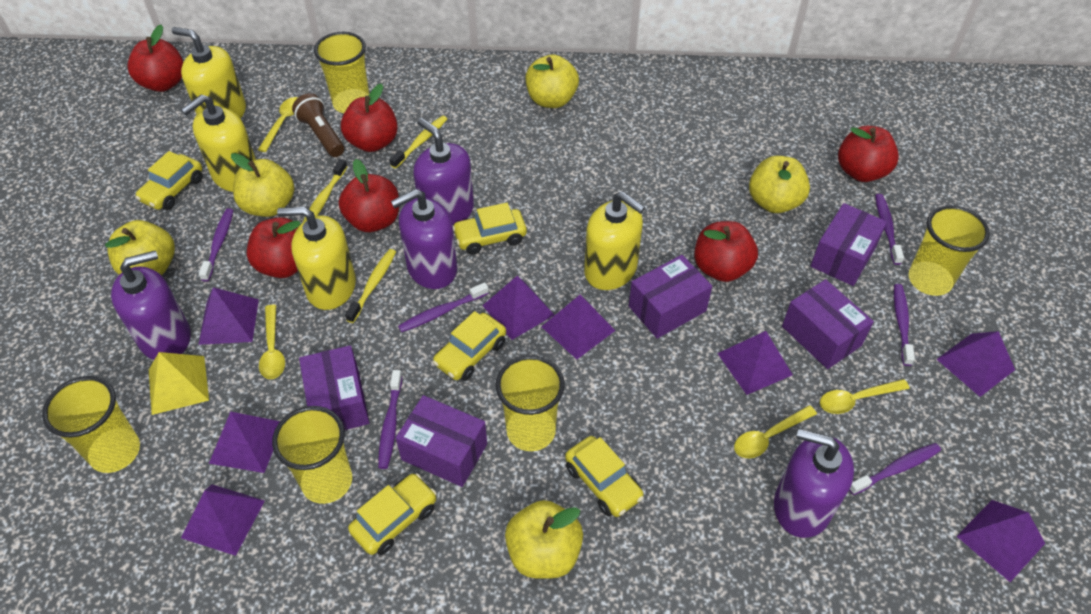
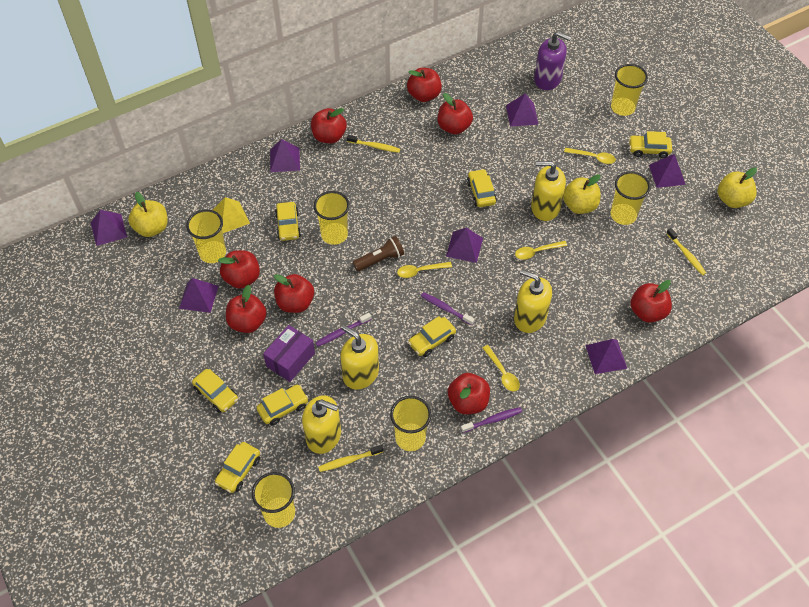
purple box: [299,345,369,430] [396,395,487,487] [629,255,712,339] [782,279,874,369] [811,203,887,286] = 5 -> [263,325,315,382] = 1
purple pyramid: [181,484,265,556] [198,287,259,345] [209,412,280,473] [482,276,554,340] [541,295,616,359] [717,331,793,395] [937,331,1015,397] [957,500,1045,582] = 8 -> [91,210,127,246] [179,278,219,313] [270,139,300,172] [446,227,483,263] [506,93,539,127] [585,339,627,374] [649,154,686,188] = 7
purple soap dispenser: [111,250,191,360] [391,189,457,289] [413,118,474,225] [774,429,854,538] = 4 -> [534,31,572,90] = 1
purple toothbrush: [199,208,233,282] [378,370,402,469] [398,282,489,332] [849,443,941,495] [875,194,904,265] [894,284,915,366] = 6 -> [316,313,371,347] [421,292,475,326] [461,407,522,433] = 3
red apple: [127,25,183,92] [247,217,301,278] [339,159,399,232] [341,84,398,152] [694,221,758,282] [838,126,899,182] = 6 -> [218,250,260,288] [226,285,267,333] [274,274,314,313] [311,108,347,143] [407,68,442,102] [438,93,473,134] [448,373,490,414] [630,280,672,323] = 8
yellow apple: [105,220,175,275] [231,153,294,217] [505,500,583,579] [526,54,579,108] [749,156,810,213] = 5 -> [128,192,168,237] [563,174,601,214] [718,167,757,208] = 3
yellow car: [135,151,203,210] [348,473,437,555] [433,311,506,381] [453,203,527,255] [565,436,644,517] = 5 -> [192,369,238,413] [215,442,260,493] [256,385,308,426] [275,202,301,241] [408,316,456,357] [467,169,497,207] [629,131,672,158] = 7
yellow cup: [42,376,140,473] [272,406,352,504] [314,32,369,113] [496,355,565,451] [908,205,990,296] = 5 -> [186,209,226,263] [252,472,295,528] [314,191,350,245] [390,396,431,451] [611,64,648,116] [611,171,651,225] = 6

